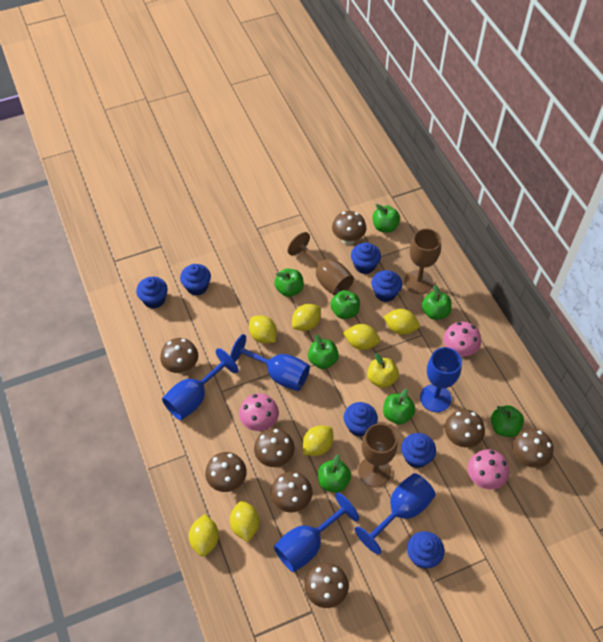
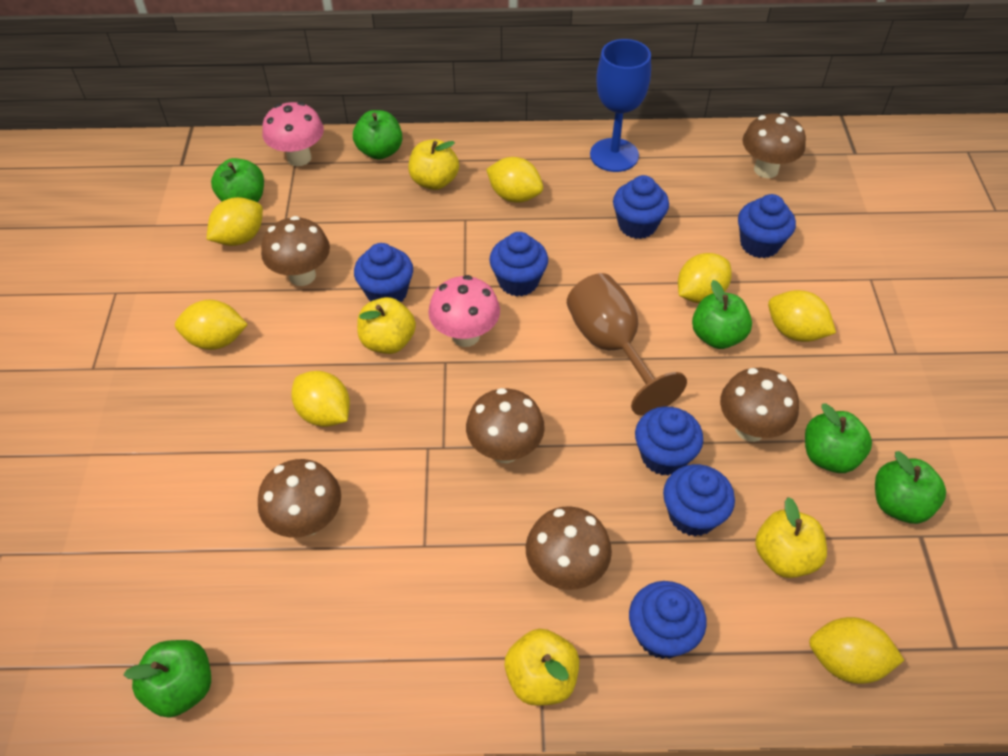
blue goblet: [162,348,239,420] [230,334,310,391] [274,493,359,572] [355,473,435,555] [420,347,462,412] = 5 -> [590,39,651,172] = 1
brown goblet: [287,232,354,296] [358,424,398,487] [404,229,441,294] = 3 -> [567,273,687,416] = 1
brown mushroom: [160,338,198,374] [205,452,247,492] [254,428,295,467] [271,471,312,512] [304,563,349,608] [332,211,366,245] [445,409,485,448] [512,429,554,468] = 8 -> [258,459,341,538] [261,216,330,286] [466,388,545,463] [526,506,612,590] [720,368,799,442] [743,113,806,178] = 6
green apple: [274,269,304,297] [308,334,339,369] [318,455,351,493] [330,290,360,319] [372,204,400,233] [383,388,415,425] [422,285,452,320] [491,405,524,437] = 8 -> [124,640,211,718] [211,158,264,202] [353,110,402,160] [692,280,752,349] [805,403,872,473] [875,451,946,524] = 6
pink mushroom: [239,393,279,431] [444,322,481,357] [468,449,509,490] = 3 -> [262,102,324,166] [428,275,500,347] = 2
yellow apple: [367,353,399,388] = 1 -> [357,297,416,354] [408,139,459,190] [505,629,579,706] [755,497,827,578] = 4

